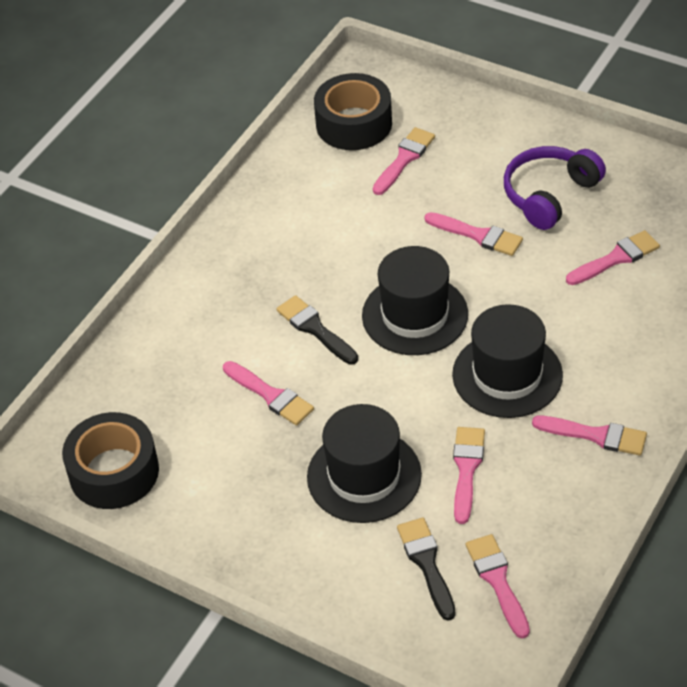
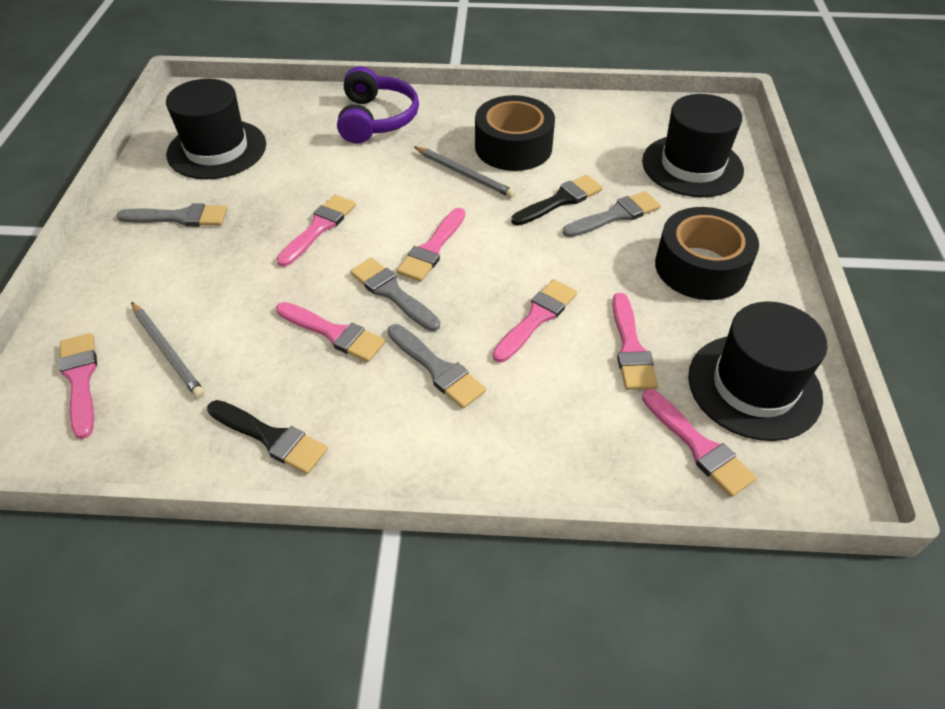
grey brush: none = 0 -> [116,203,227,227] [350,258,440,331] [388,324,486,409] [562,191,661,237] = 4
grey pencil: none = 0 -> [131,302,205,398] [414,147,515,198] = 2

